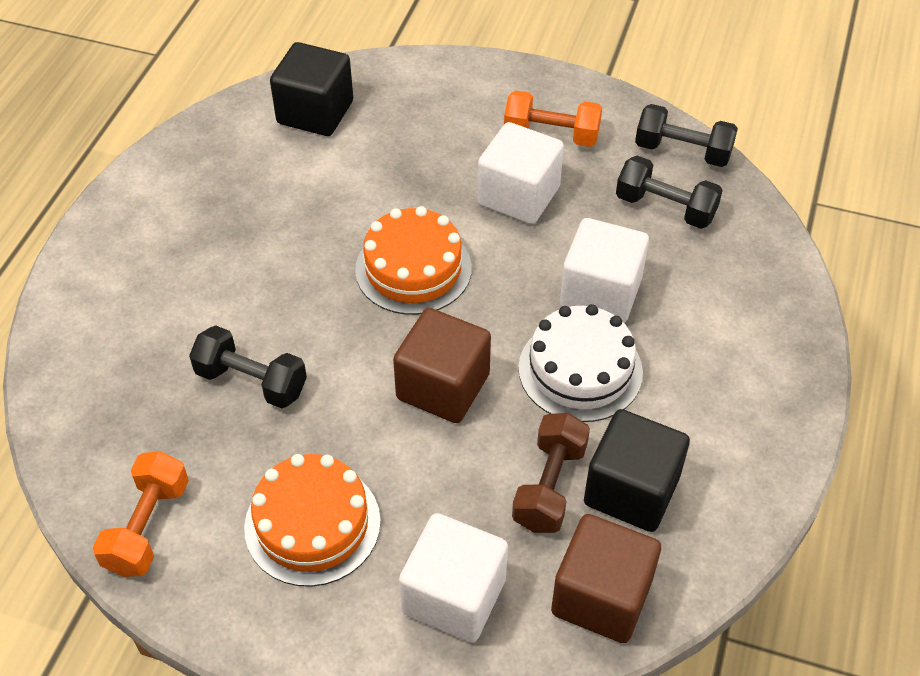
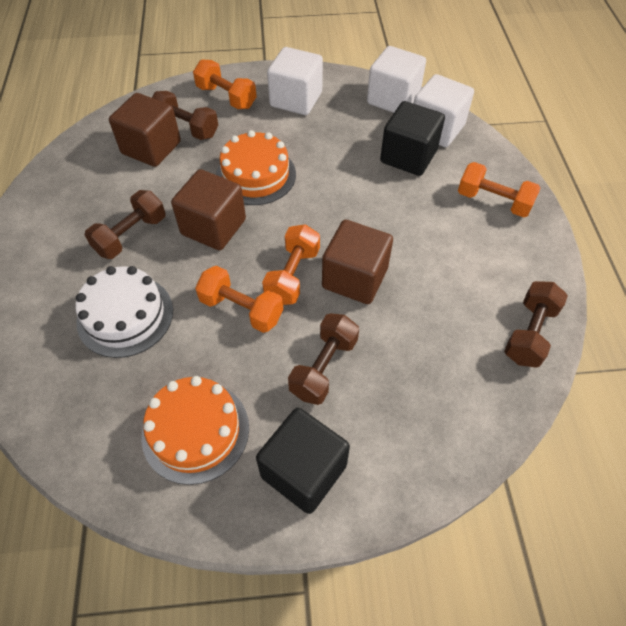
black dumbbell: [189,325,307,408] [616,156,723,229] [635,104,738,167] = 3 -> none = 0
brown cube: [393,308,491,423] [551,514,661,643] = 2 -> [109,93,181,167] [171,169,246,250] [322,220,393,304] = 3
brown dumbbell: [512,413,590,533] = 1 -> [85,190,166,259] [152,91,218,140] [288,313,359,405] [504,281,568,368] = 4
orange dumbbell: [93,451,189,577] [504,91,602,147] = 2 -> [193,59,257,109] [195,266,283,333] [262,224,320,305] [458,162,541,218] = 4

